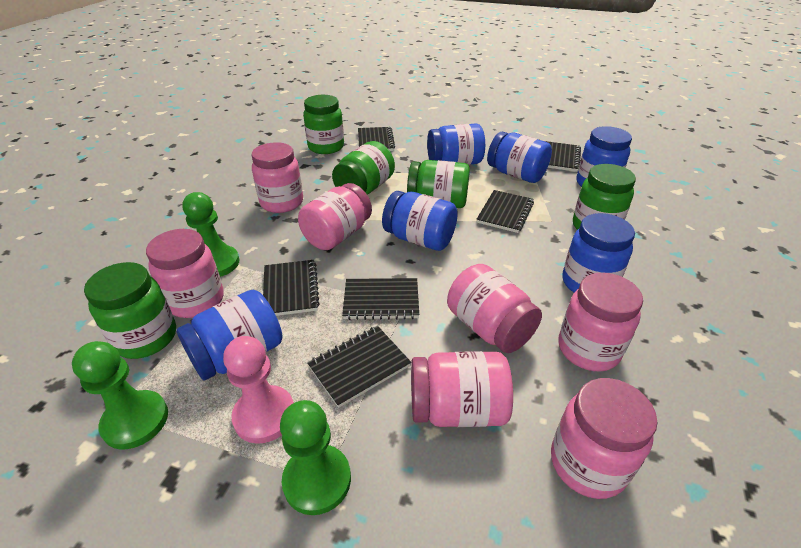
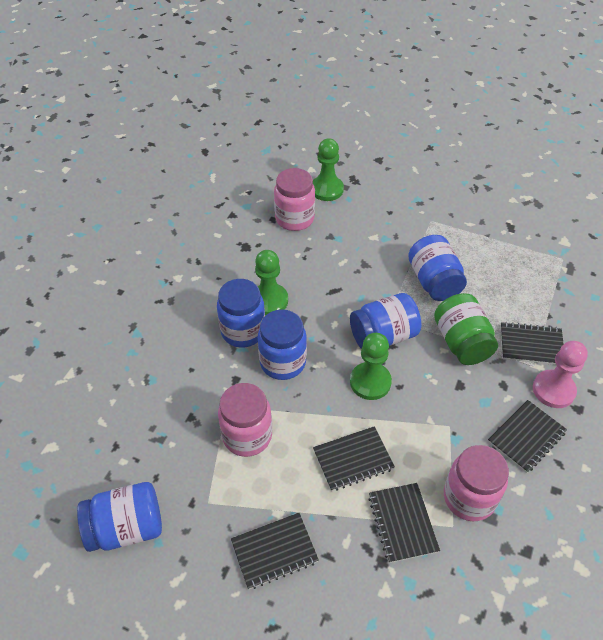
black notebook: [263,260,320,316] [307,326,411,408] [342,278,419,320] [358,127,395,151] [476,190,534,233] [545,141,581,172] = 6 -> [231,513,319,590] [313,426,395,491] [368,483,440,563] [488,400,567,473] [500,322,564,365] = 5
blue jar: [176,290,283,380] [382,191,458,251] [427,124,485,165] [487,132,552,183] [562,213,635,293] [576,126,632,187] = 6 -> [77,482,162,552] [217,279,265,347] [258,310,307,380] [350,293,421,349] [408,235,467,301] = 5
green jar: [84,262,176,359] [303,95,344,154] [332,141,395,194] [407,160,470,208] [573,164,636,230] = 5 -> [434,293,498,365] = 1
pink jar: [146,229,224,318] [252,142,303,213] [298,183,372,250] [411,351,513,427] [447,264,542,353] [551,378,658,499] [558,273,643,371] = 7 -> [218,383,272,457] [274,168,315,231] [444,445,509,521] = 3

